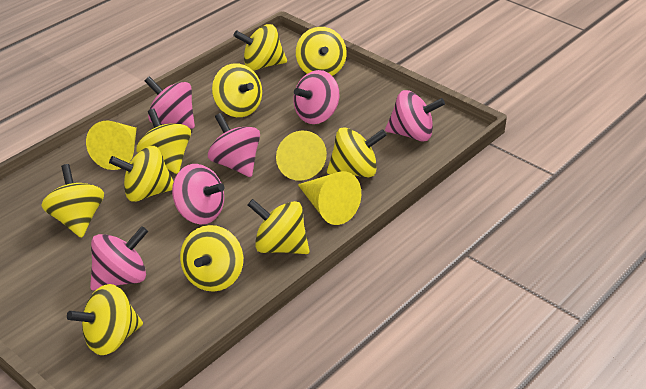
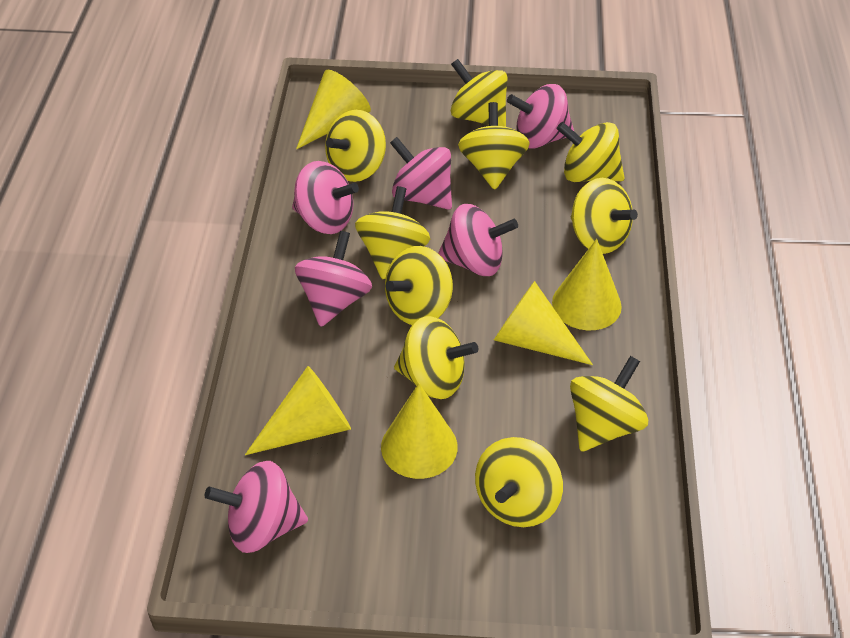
yellow cone: [86,121,137,170] [276,131,327,181] [298,171,361,225] = 3 -> [245,366,351,455] [296,70,371,150] [381,383,458,479] [494,281,593,365] [552,239,622,330] = 5

